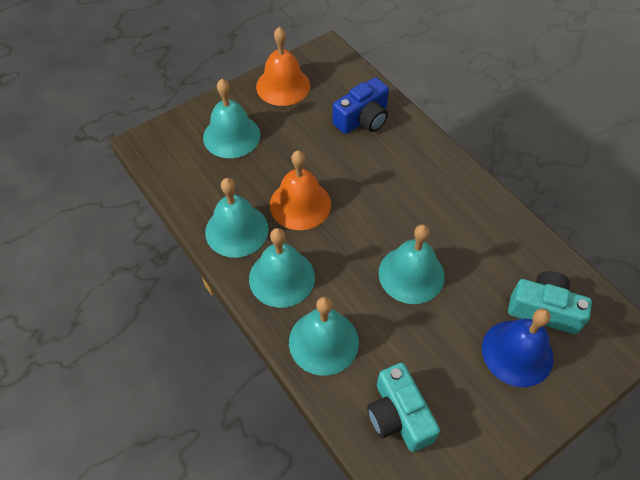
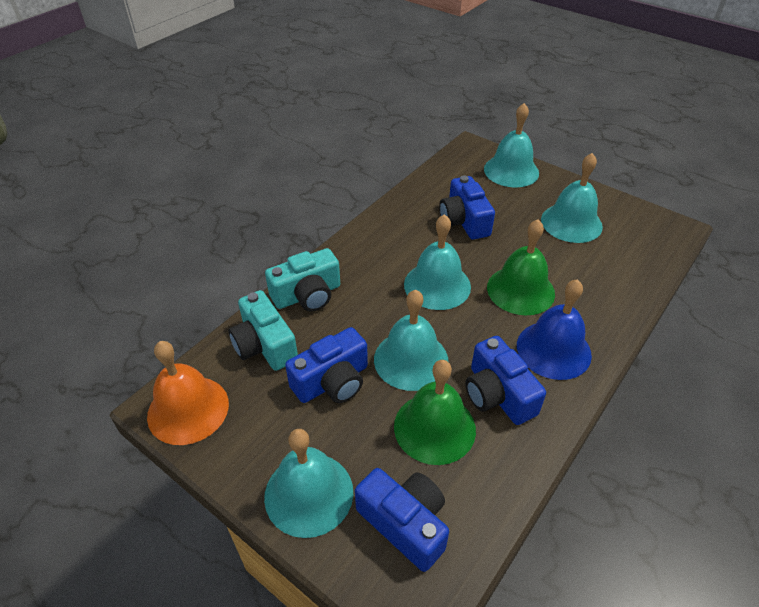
blue camera: [332,77,389,134] = 1 -> [285,327,368,403] [355,468,449,572] [439,175,495,240] [465,336,546,425] = 4
green bell: none = 0 -> [394,360,476,465] [487,220,555,315] = 2
orange bell: [256,27,310,106] [270,150,331,230] = 2 -> [147,341,229,445] = 1

